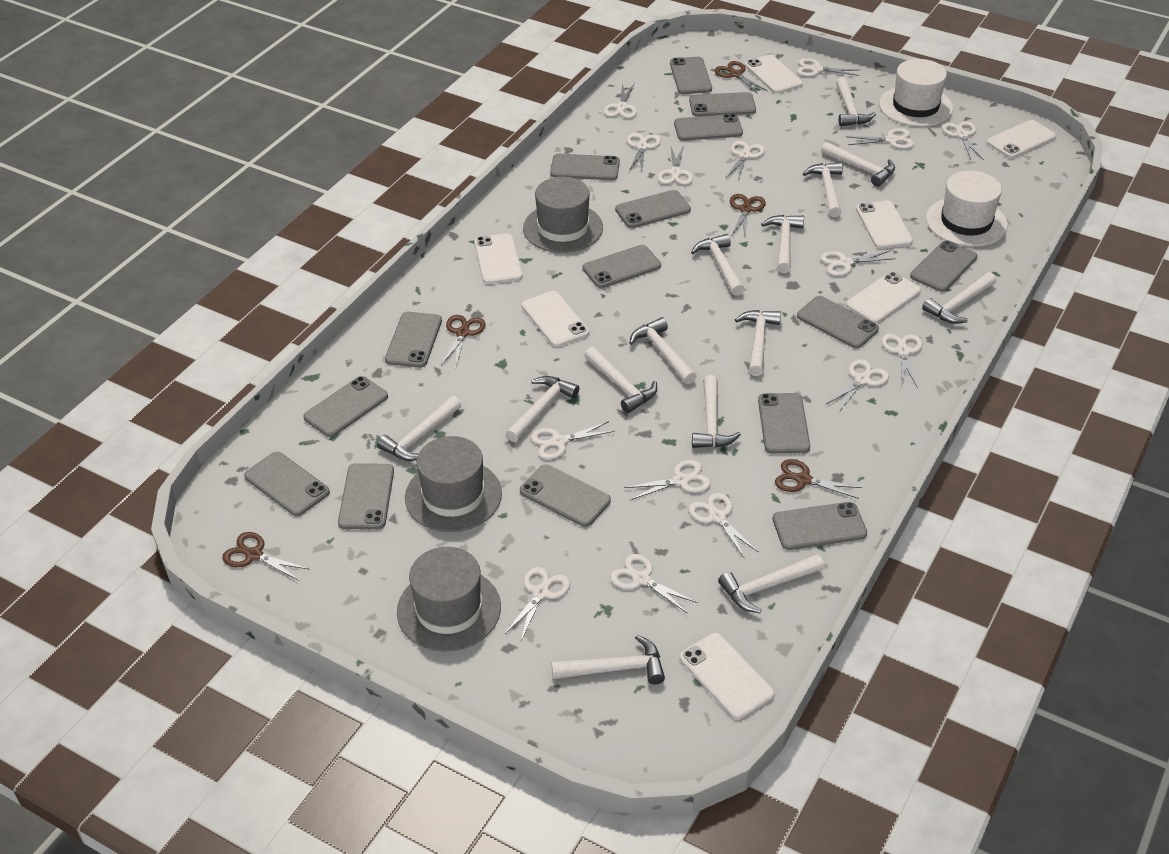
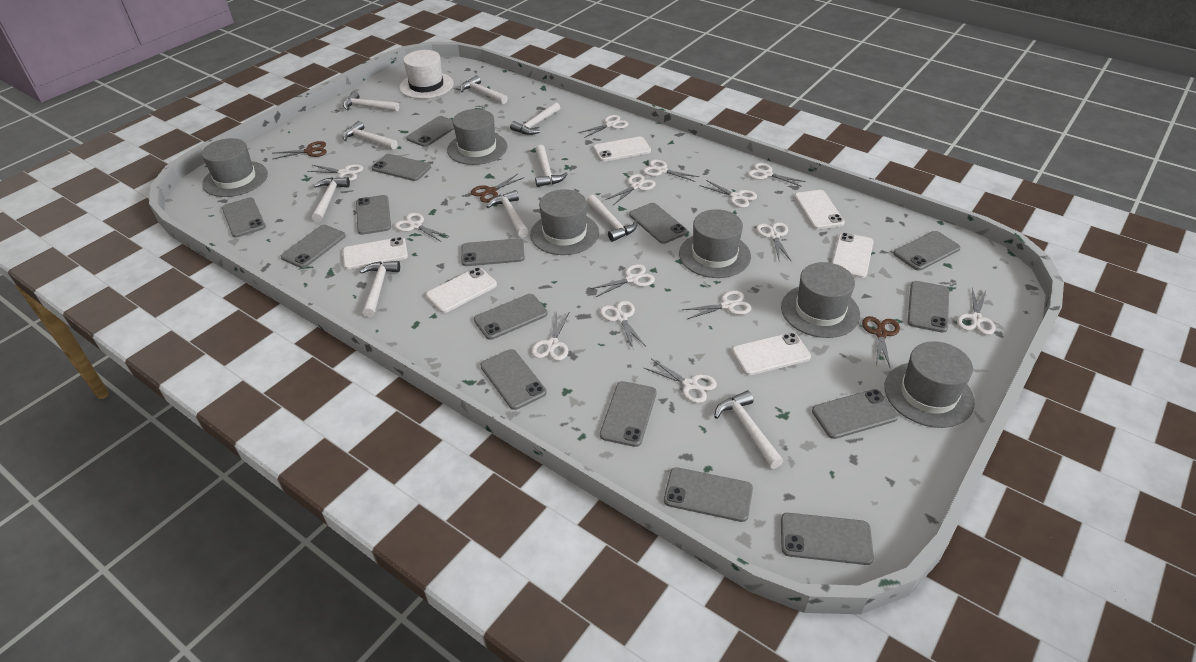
brown scissors: [222,532,310,580] [441,315,486,366] [715,61,768,94] [730,194,766,236] [775,459,863,499] = 5 -> [273,141,327,159] [471,174,525,203] [862,316,900,369] = 3
grey hat: [397,547,501,652] [405,436,502,532] [523,177,603,253] = 3 -> [202,138,268,197] [447,109,507,165] [530,189,599,255] [679,209,751,278] [781,262,860,338] [884,341,975,428] = 6
white hammer: [377,396,461,461] [506,376,579,442] [552,635,665,684] [584,347,657,413] [629,317,697,384] [691,234,744,296] [692,375,741,448] [718,554,824,613] [735,310,781,376] [761,215,804,273] [803,162,843,217] [821,142,895,187] [836,77,876,126] [922,272,996,324] = 14 -> [312,177,350,222] [343,91,399,112] [343,121,397,149] [360,261,400,317] [460,75,508,104] [487,190,529,238] [510,102,560,135] [535,145,568,187] [587,195,638,242] [714,391,783,469] = 10
white hat: [879,59,953,127] [926,171,1008,247] = 2 -> [399,50,454,99] = 1
white phone: [474,233,523,284] [522,291,589,347] [680,633,775,720] [745,55,803,93] [846,272,921,323] [856,200,913,249] [987,120,1056,158] = 7 -> [343,237,408,270] [426,267,497,313] [593,137,651,162] [732,333,811,375] [794,190,845,229] [832,233,874,278] = 6
white scissors: [505,567,570,640] [531,421,615,459] [604,83,637,118] [610,554,698,613] [624,460,711,500] [627,133,661,171] [658,145,693,185] [689,493,759,557] [726,141,765,181] [797,58,859,77] [821,251,895,276] [826,359,889,412] [846,128,914,149] [882,334,922,387] [942,121,983,160] = 15 -> [307,164,363,181] [395,213,450,242] [531,311,570,361] [578,115,628,138] [590,264,655,297] [600,301,645,348] [605,174,656,205] [643,160,700,182] [644,359,717,403] [682,291,751,319] [700,180,757,208] [748,163,806,187] [756,222,791,261] [957,288,995,335] = 14

